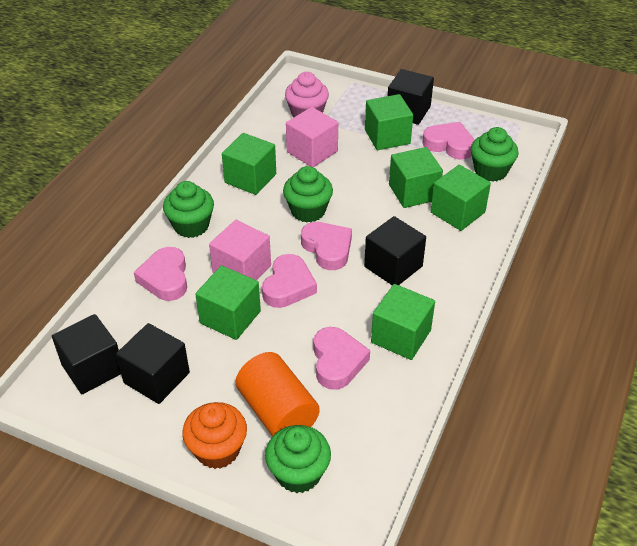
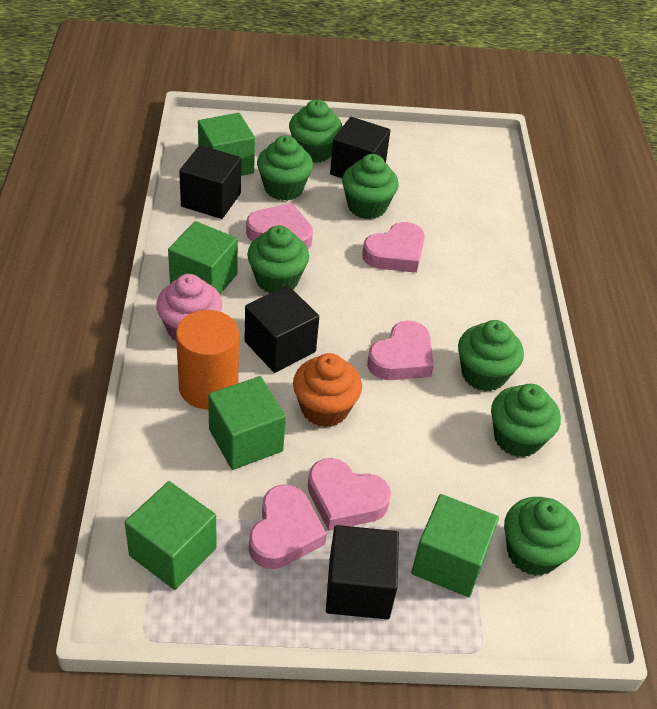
green cube: [195,265,261,340] [222,133,276,195] [365,94,413,150] [371,284,435,360] [389,147,443,208] [430,165,491,231] = 6 -> [125,481,217,590] [168,221,238,294] [198,113,255,176] [208,376,286,470] [411,494,499,597] = 5
green cupcake: [163,181,214,238] [265,425,331,493] [283,166,333,223] [471,127,519,182] = 4 -> [247,225,309,294] [257,135,313,201] [289,99,342,163] [342,154,399,219] [458,320,524,392] [491,384,561,458] [504,497,581,576] = 7
pink cube: [209,220,271,280] [286,107,338,167] = 2 -> none = 0

